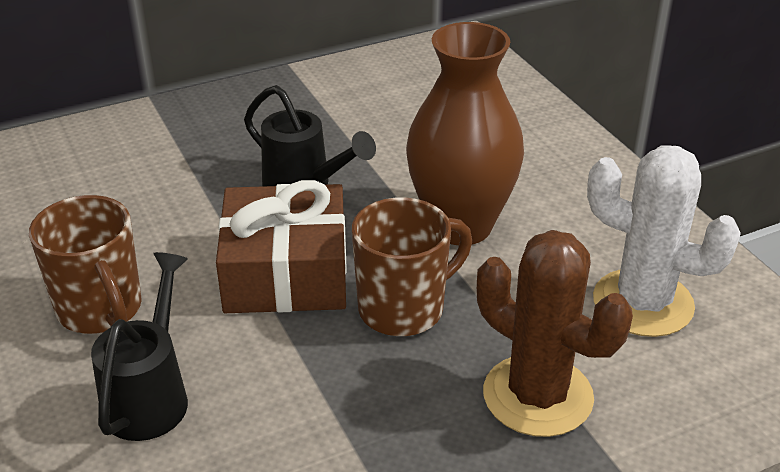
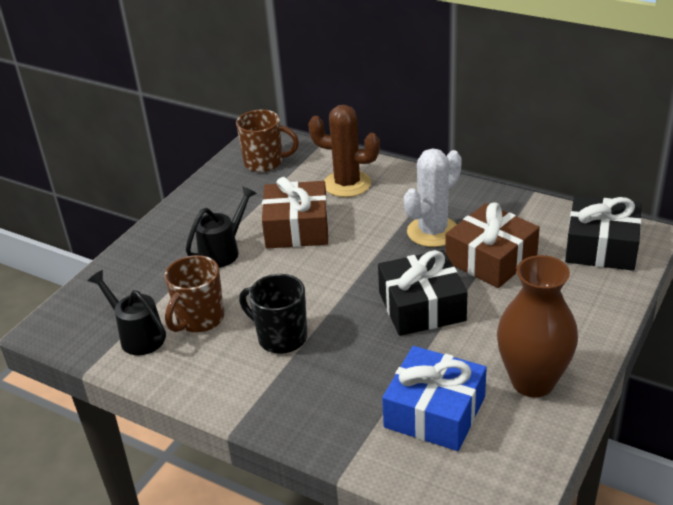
black gift: none = 0 -> [378,250,467,336] [565,196,642,271] = 2
black mug: none = 0 -> [239,274,307,354] = 1
blue gift: none = 0 -> [382,346,487,451] = 1
brown gift: [216,180,347,313] = 1 -> [262,177,329,249] [445,203,540,288] = 2

